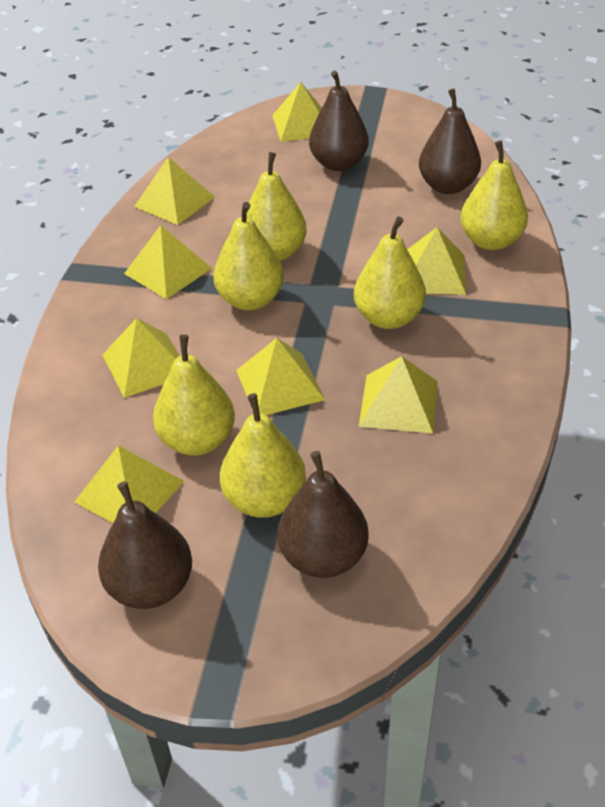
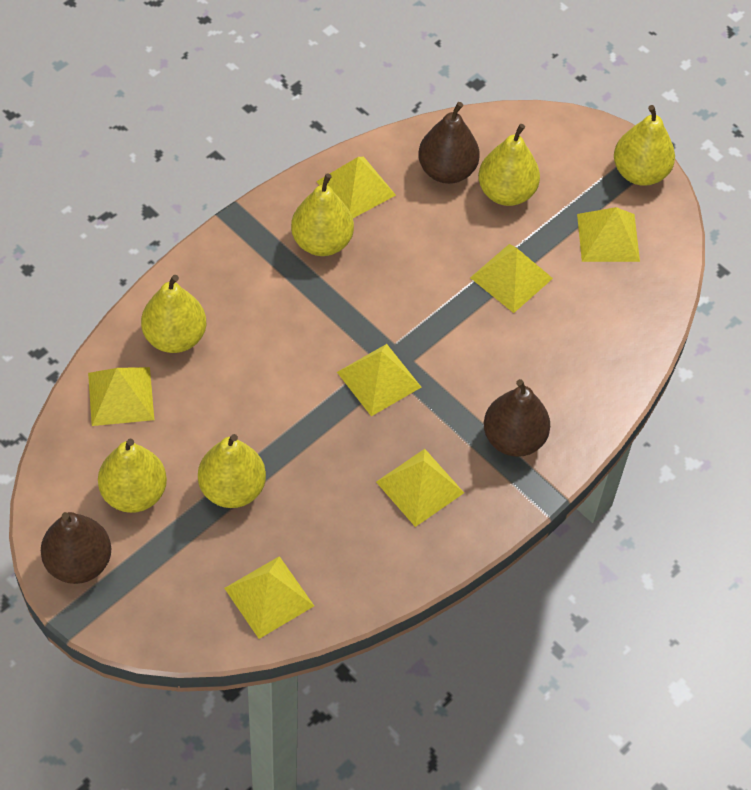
brown pear: [98,481,192,609] [278,451,369,578] [309,70,369,171] [419,88,481,194] = 4 -> [41,512,111,584] [418,102,480,184] [484,379,550,457] = 3
yellow pyramid: [74,445,185,523] [102,318,179,398] [124,225,212,299] [134,157,215,225] [236,338,325,415] [273,82,322,142] [359,356,438,433] [407,227,466,295] = 8 -> [88,367,154,426] [224,556,314,639] [316,157,396,218] [337,344,421,416] [376,449,464,527] [470,244,553,313] [577,207,640,262] = 7

